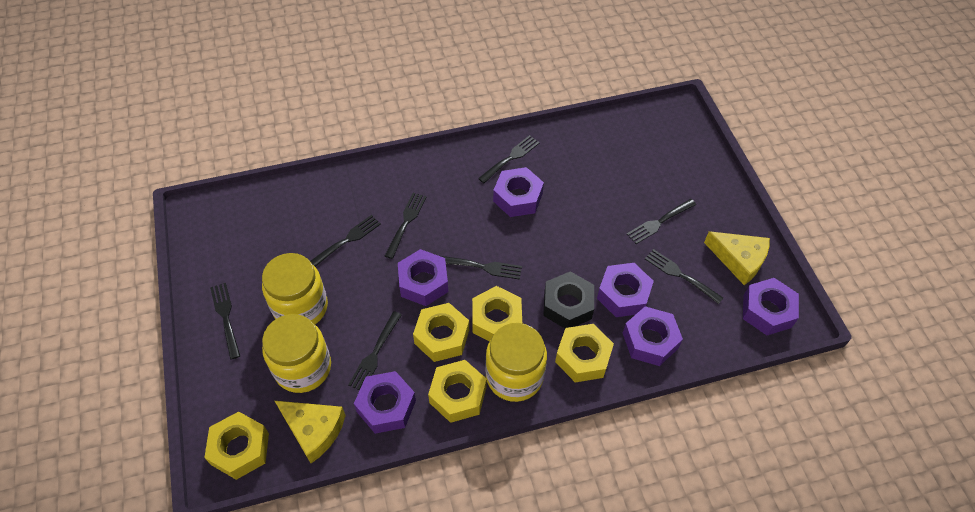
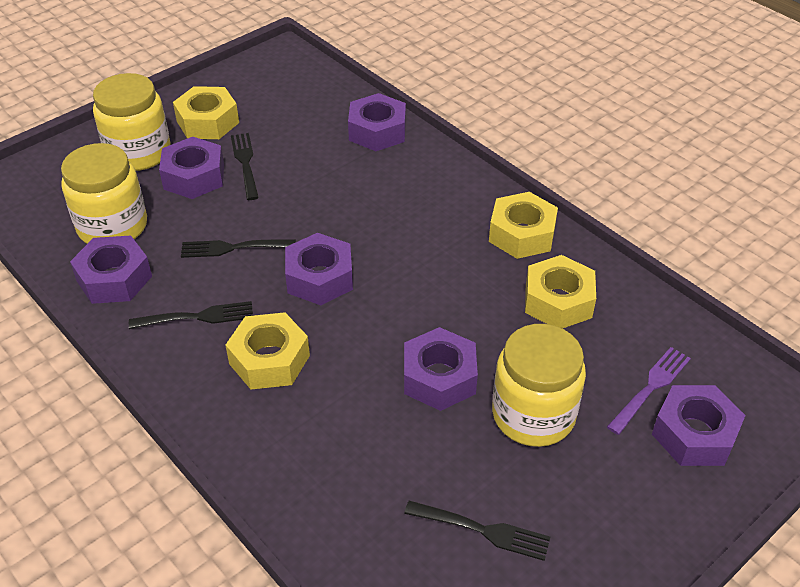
black fork: [210,283,240,360] [310,215,381,267] [348,311,402,390] [385,193,426,259] [441,256,522,280] [478,135,540,183] [627,199,696,244] [645,249,723,304] = 8 -> [129,301,253,329] [181,239,296,258] [231,133,259,200] [404,500,550,561] = 4
black nut: [543,271,594,328] = 1 -> none = 0
purple fork: none = 0 -> [607,347,691,435] = 1
yellow cheese: [275,401,346,463] [704,231,770,285] = 2 -> none = 0
yellow nut: [204,412,269,480] [413,303,469,362] [428,360,487,423] [472,286,522,342] [555,324,614,382] = 5 -> [173,86,239,139] [225,312,310,390] [489,192,558,259] [525,255,596,329] = 4

